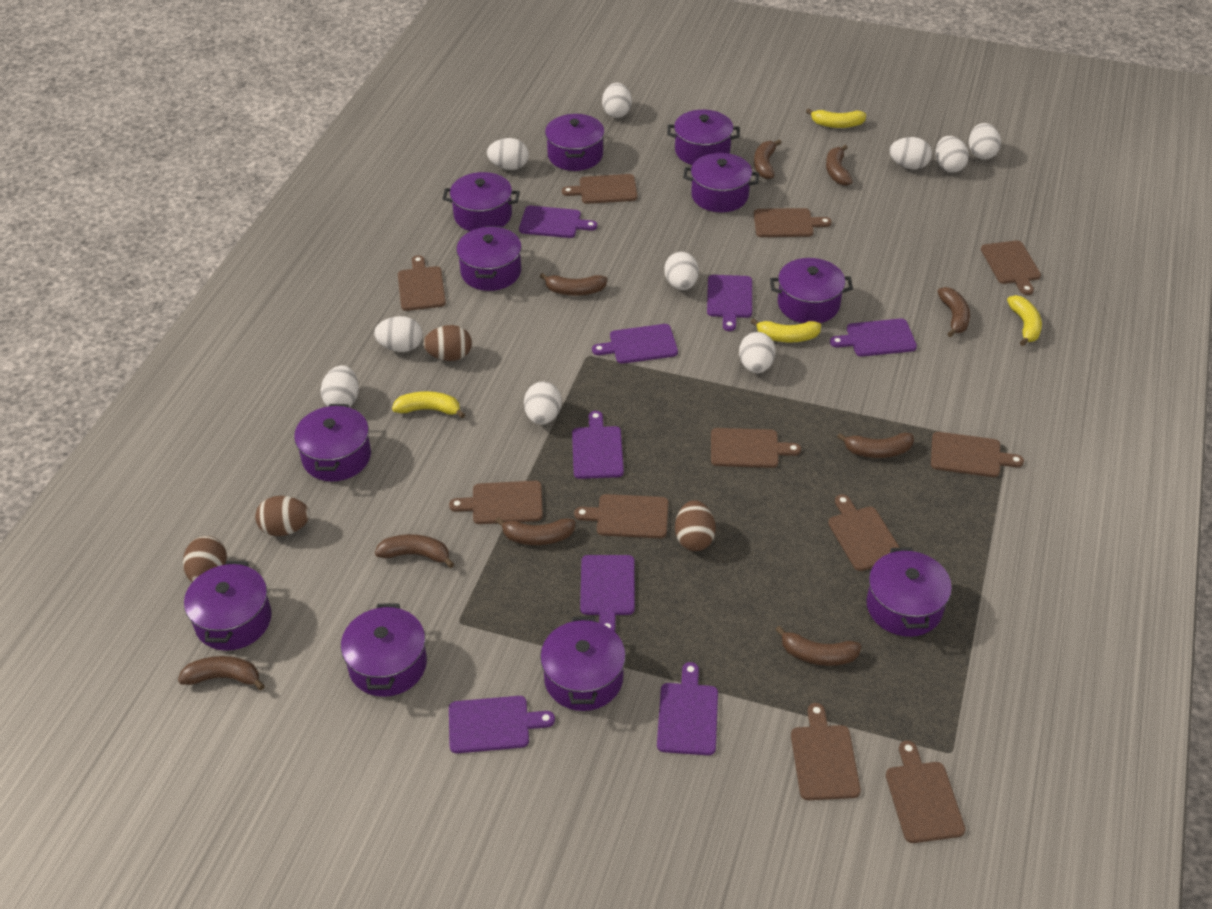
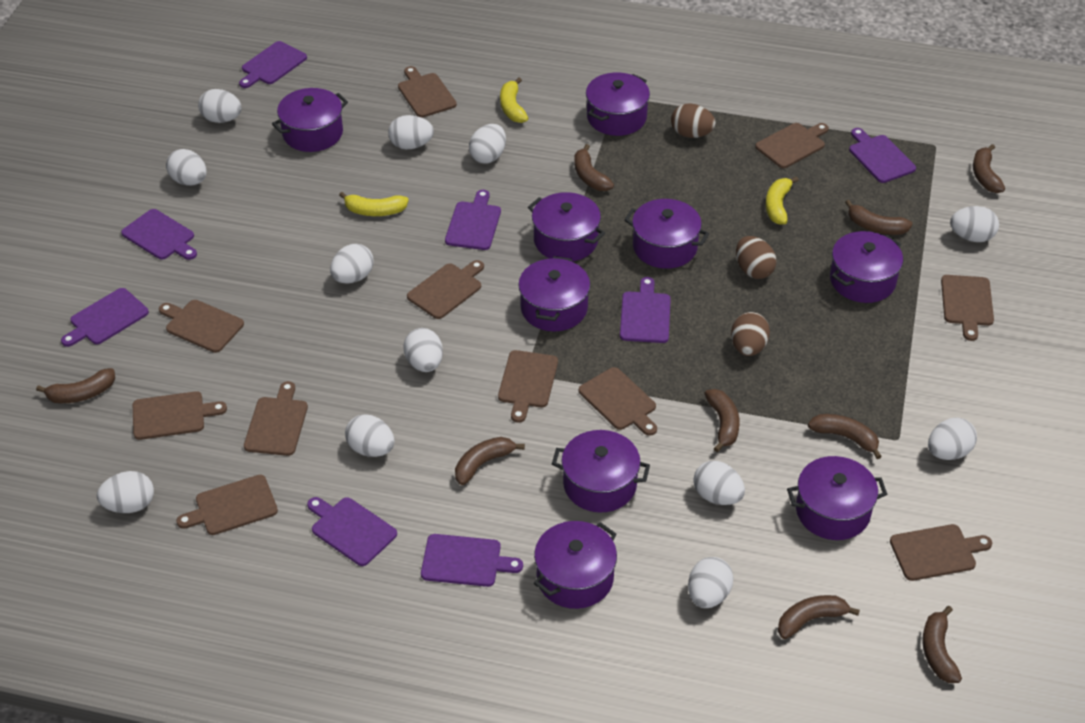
brown egg: [183,536,227,582] [255,496,310,536] [423,325,472,361] [675,500,716,551] = 4 -> [671,103,716,138] [731,312,770,356] [736,236,777,279] = 3
purple pot: [184,561,272,651] [294,404,371,481] [341,603,427,697] [442,172,520,231] [456,226,521,291] [540,617,626,711] [545,114,604,171] [667,110,740,165] [683,153,759,212] [770,258,853,323] [867,547,952,637] = 11 -> [272,88,348,152] [518,256,590,332] [528,192,605,261] [534,521,617,609] [552,430,650,512] [586,72,650,136] [624,199,709,269] [787,456,887,540] [830,231,903,303] = 9
white egg: [321,365,359,407] [374,316,423,352] [487,138,529,170] [524,381,562,425] [602,83,632,118] [664,252,699,290] [739,332,776,373] [889,137,932,170] [935,136,969,173] [969,123,1001,160] = 10 -> [97,471,154,513] [166,149,207,186] [198,89,242,123] [330,244,374,284] [345,414,395,457] [388,115,434,149] [404,328,443,372] [469,124,506,164] [688,557,734,608] [693,461,745,505] [928,418,977,460] [950,206,999,242] = 12
yellow banana: [392,391,465,418] [751,318,821,343] [806,108,866,128] [1007,295,1042,346] = 4 -> [339,192,409,216] [500,78,528,123] [766,176,799,225] = 3

